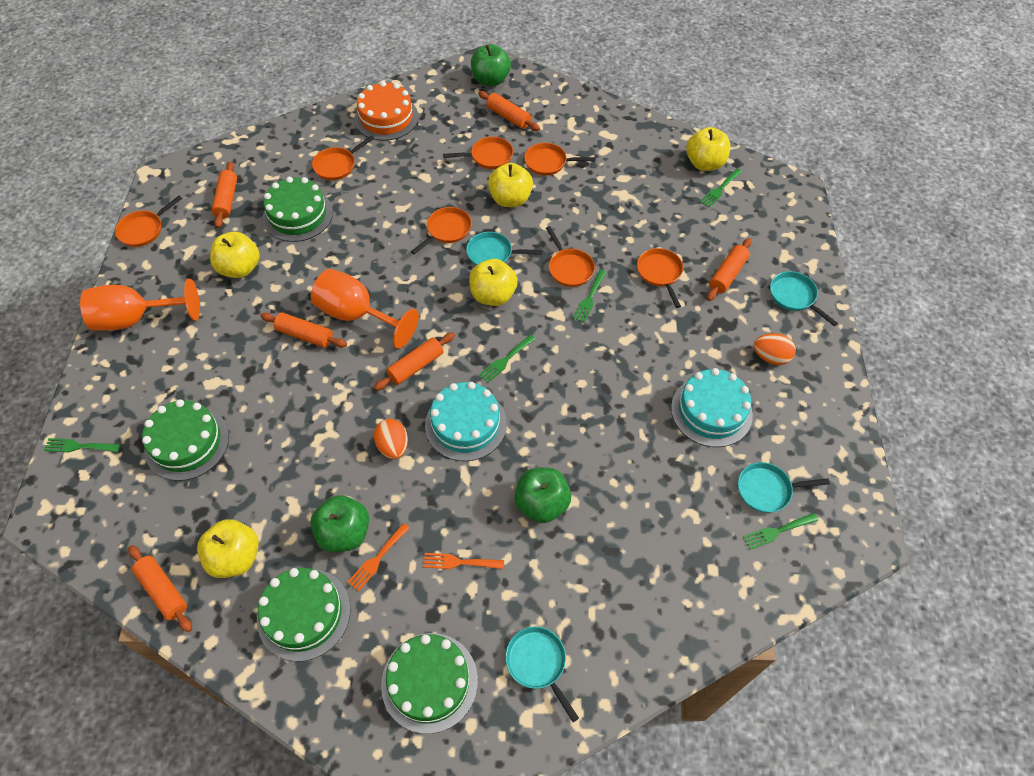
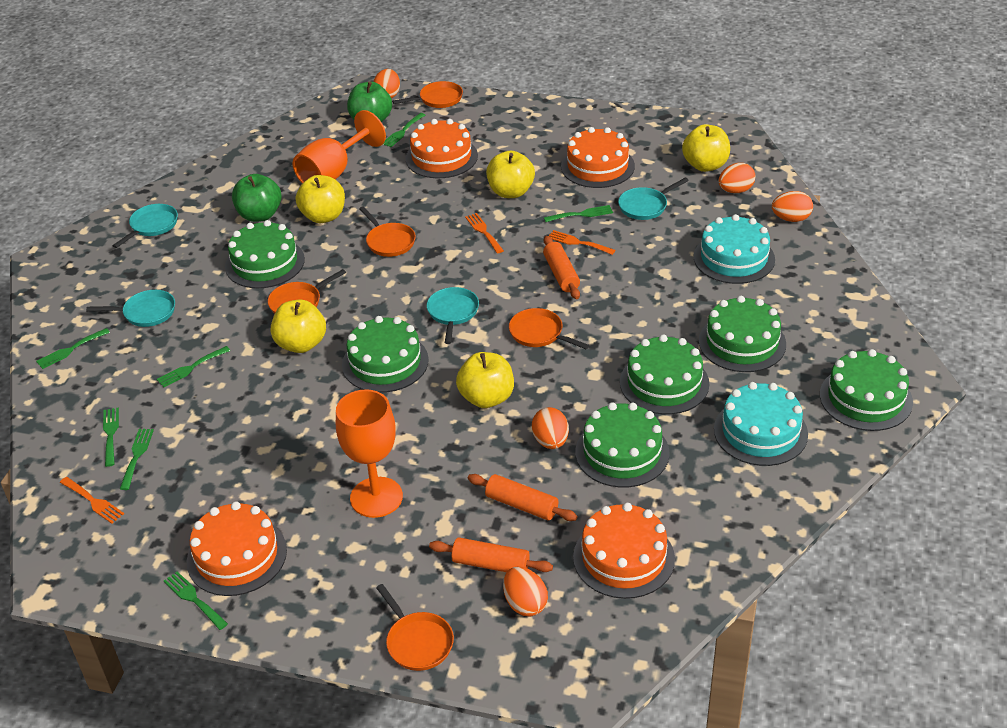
green apple: [310,495,369,553] [471,44,511,86] [514,467,571,523] = 3 -> [232,174,282,222] [347,81,392,122] = 2
green cake: [142,399,229,481] [257,568,351,662] [263,177,333,242] [381,633,478,734] = 4 -> [225,220,305,288] [342,316,429,393] [575,402,670,488] [620,335,710,415] [699,296,786,372] [820,349,913,431] = 6
green fork: [44,438,120,452] [479,335,535,383] [573,270,607,323] [700,169,742,207] [743,513,818,550] = 5 -> [36,328,110,369] [103,407,119,467] [120,429,154,490] [157,346,230,388] [164,571,228,630] [382,113,425,147] [544,205,613,222] = 7
orange cake: [354,81,419,141] = 1 -> [187,502,287,596] [405,119,478,178] [561,127,635,188] [573,503,675,599] = 4
orange egg: [374,419,408,459] [754,333,796,365] = 2 -> [373,69,400,98] [503,567,548,616] [532,407,569,449] [718,163,755,193] [772,191,813,222] = 5
orange fork: [347,523,410,592] [423,553,504,569] = 2 -> [60,477,124,524] [465,213,504,254] [549,230,616,255] = 3
orange pan: [115,196,182,247] [312,136,375,180] [411,207,472,254] [443,137,513,169] [524,143,595,176] [546,226,595,287] [637,248,683,308] = 7 -> [268,269,346,314] [359,206,416,257] [376,584,454,671] [392,81,463,108] [509,308,590,350] = 5
orange rolling pin: [128,545,192,632] [212,162,237,228] [260,313,347,348] [374,332,455,391] [478,91,540,131] [707,238,752,301] = 6 -> [429,537,553,572] [468,474,578,521] [543,236,580,299] = 3

